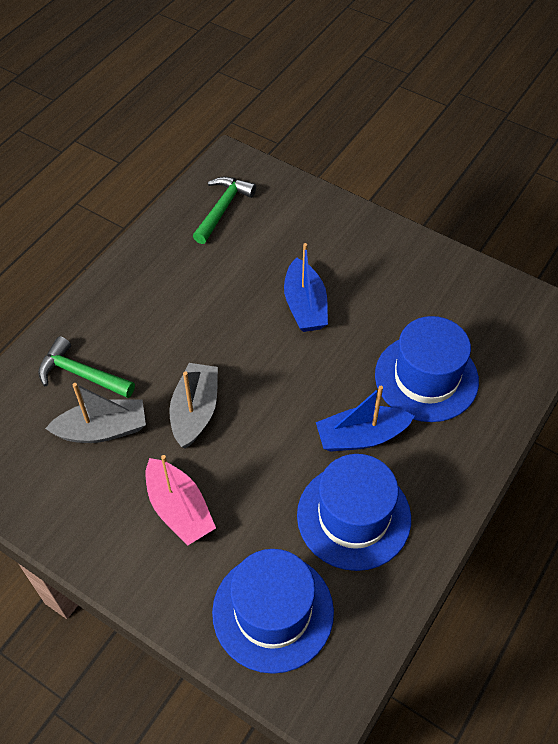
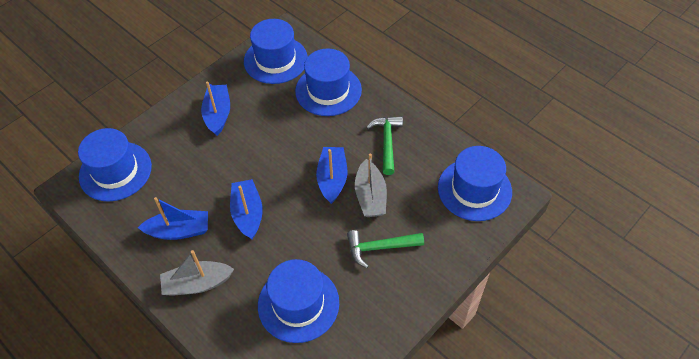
blue boat: [284,243,328,332] [316,386,415,452] = 2 -> [138,197,208,240] [201,82,230,136] [230,179,263,240] [316,147,347,204] = 4
blue hat: [212,549,334,674] [297,454,411,571] [375,316,479,422] = 3 -> [78,128,152,202] [244,19,308,84] [258,259,339,343] [295,48,362,116] [438,146,512,221] = 5
pink boat: [146,455,216,545] = 1 -> none = 0

